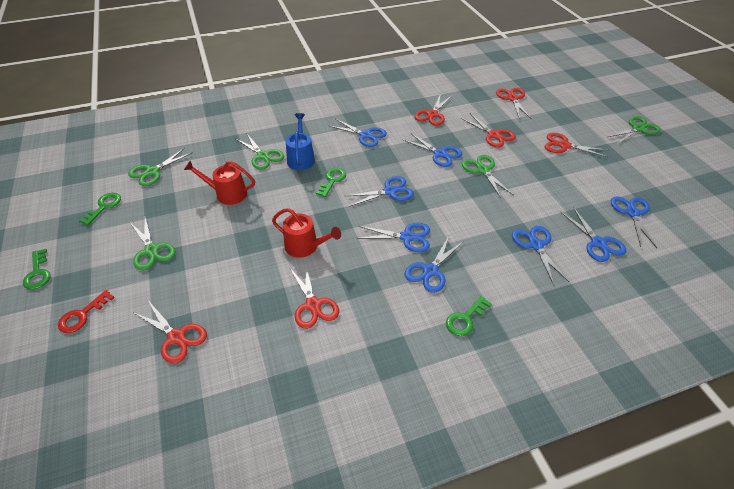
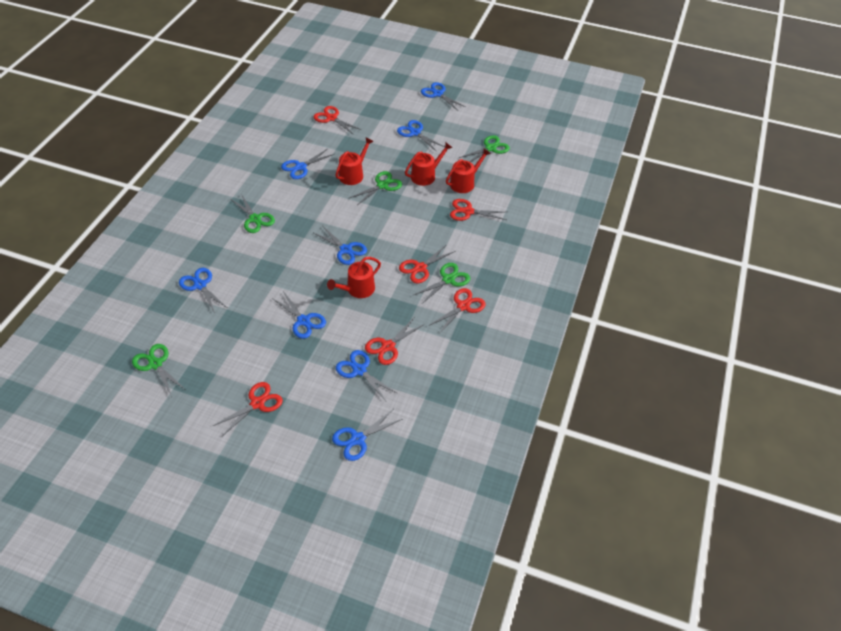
blue watering can: [286,113,315,170] = 1 -> none = 0
green key: [23,249,51,290] [79,193,121,225] [316,168,346,197] [446,296,492,336] = 4 -> none = 0
red key: [58,290,115,333] = 1 -> none = 0
red watering can: [184,161,255,205] [272,208,341,258] = 2 -> [327,257,381,298] [336,138,374,185] [405,142,452,186] [446,149,491,193] = 4

